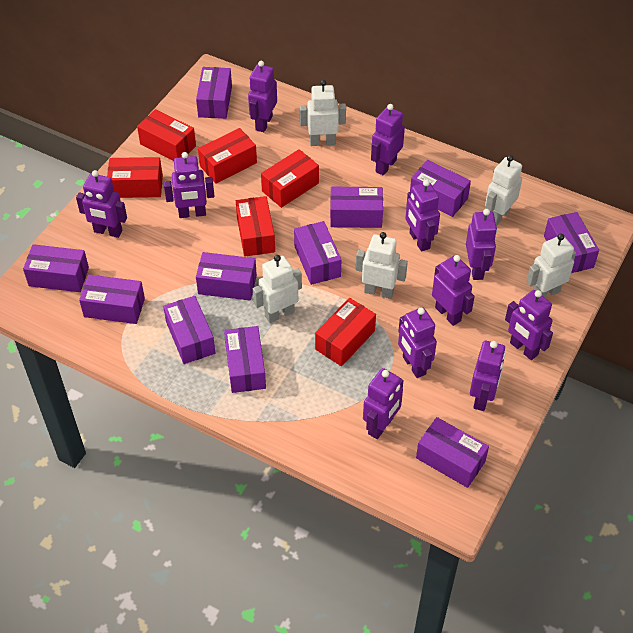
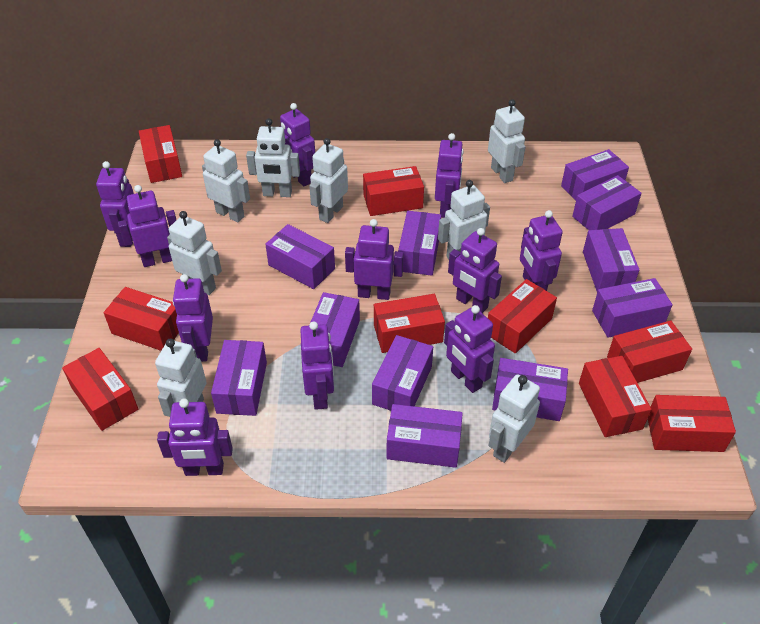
red box: [107,157,163,198] [137,109,196,161] [198,128,257,184] [236,196,275,257] [261,149,319,208] [315,298,376,366] = 6 -> [62,348,138,431] [104,287,179,351] [139,125,182,183] [363,166,424,216] [374,294,445,353] [488,279,557,354] [579,356,652,437] [607,321,692,383] [648,395,736,452] = 9
white robot: [253,255,302,323] [300,80,346,146] [356,232,408,299] [485,155,522,226] [526,234,576,298] = 5 -> [155,338,207,417] [167,211,222,295] [202,139,250,222] [246,118,300,197] [309,138,348,223] [438,180,490,259] [488,99,525,183] [489,374,540,463] = 8

